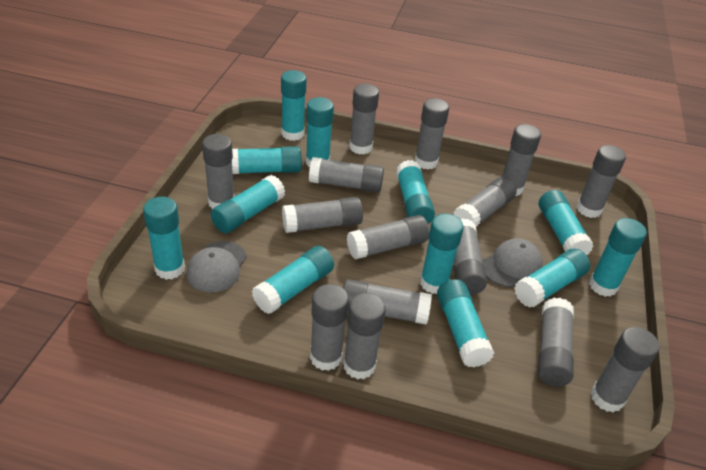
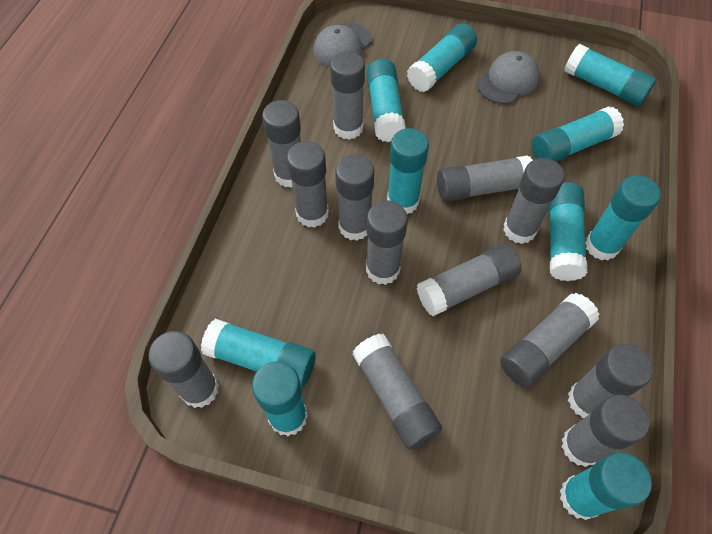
grey glue stick: [202,134,235,209] [282,197,363,233] [309,157,384,193] [310,284,349,371] [343,279,432,325] [343,293,386,380] [347,215,429,260] [349,84,379,154] [415,98,449,169] [454,177,517,227] [454,218,487,295] [502,124,541,196] [538,298,574,386] [577,145,626,218] [591,327,659,413] = 15 -> [149,331,219,408] [262,100,301,188] [287,141,329,228] [330,51,365,140] [335,155,374,241] [352,334,442,450] [366,201,408,285] [417,244,522,316] [437,155,533,202] [500,293,600,388] [503,158,565,244] [562,394,649,467] [568,344,653,418] = 13
turquoise glue stick: [143,197,185,280] [211,175,285,233] [232,146,302,174] [252,246,334,314] [281,70,307,141] [306,97,334,167] [396,160,435,224] [420,213,464,294] [437,279,494,368] [514,248,590,308] [539,190,594,255] [589,218,647,297] = 12 -> [201,319,316,388] [252,361,308,436] [366,59,406,142] [387,128,429,214] [407,23,477,92] [532,106,624,162] [548,182,588,281] [560,452,652,520] [564,44,656,106] [585,175,661,260] = 10

